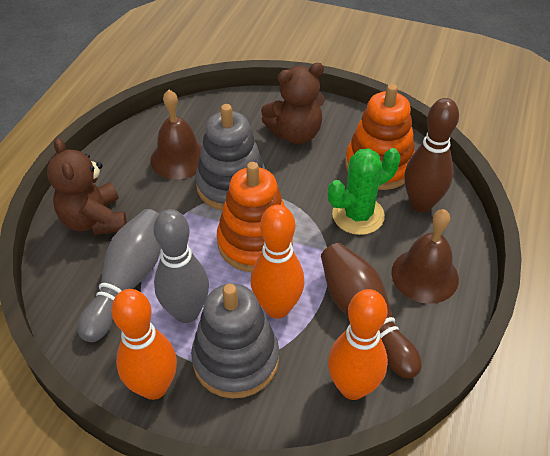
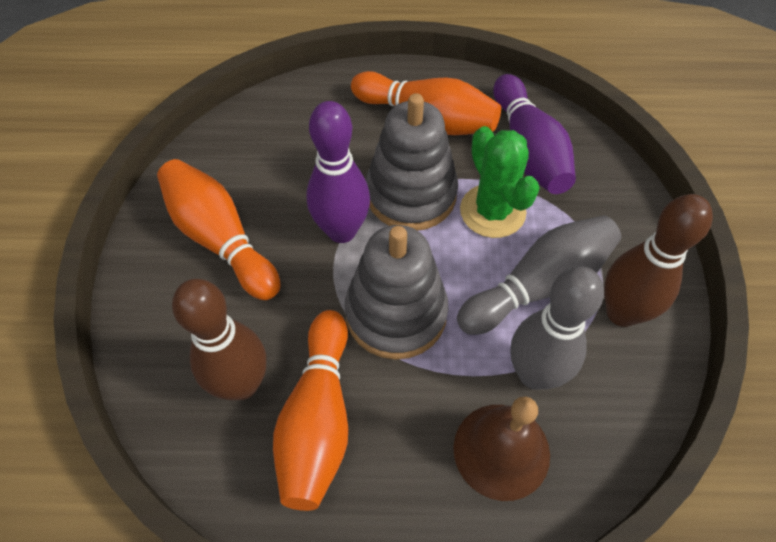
brown bell: [150,90,202,179] [391,209,459,304] = 2 -> [453,397,550,501] = 1
brown teddy bear: [47,138,127,235] [261,63,325,144] = 2 -> none = 0
orange stacking toy: [217,162,293,272] [345,84,415,190] = 2 -> none = 0
purple bowling pin: none = 0 -> [306,101,370,243] [493,74,576,194] = 2

